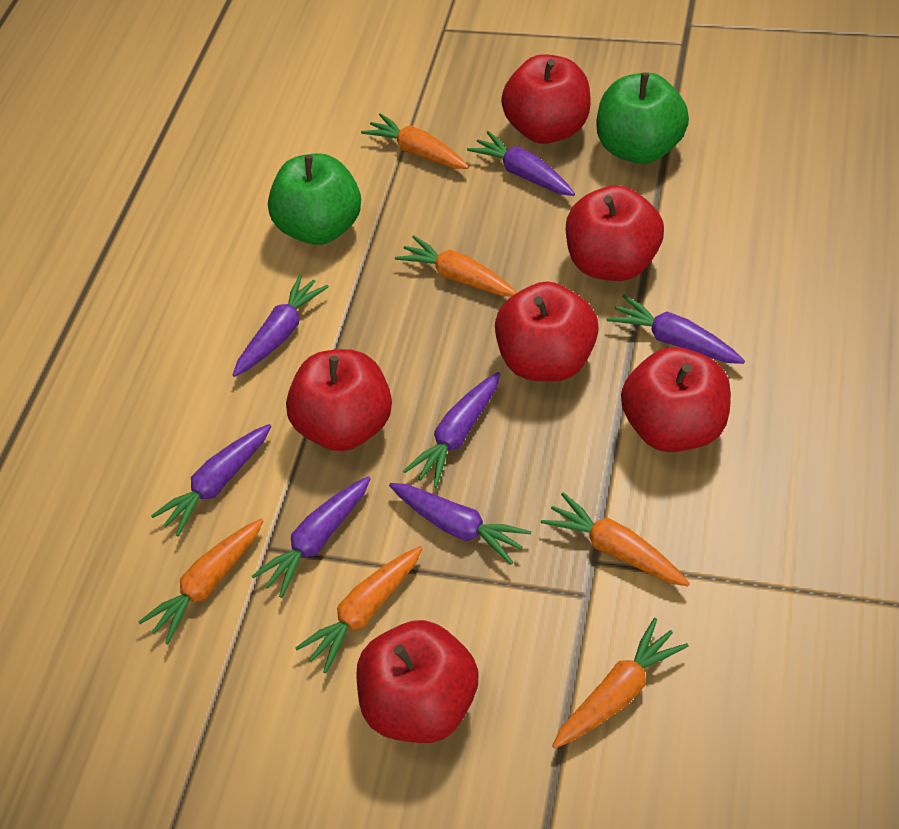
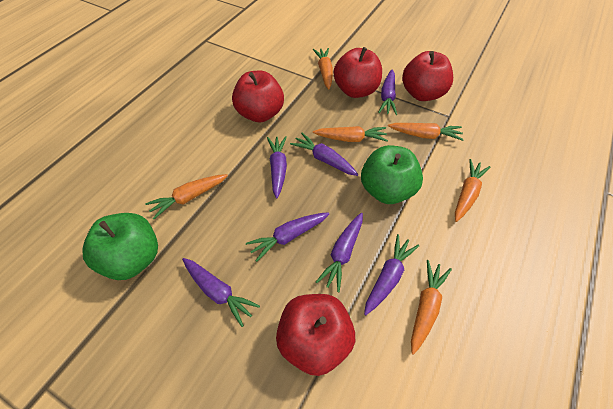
red apple: [286,349,392,451] [356,620,479,743] [495,281,599,381] [501,54,591,144] [566,185,664,281] [621,347,731,452] = 6 -> [232,71,284,122] [276,294,355,376] [334,47,382,98] [402,51,453,101] = 4

